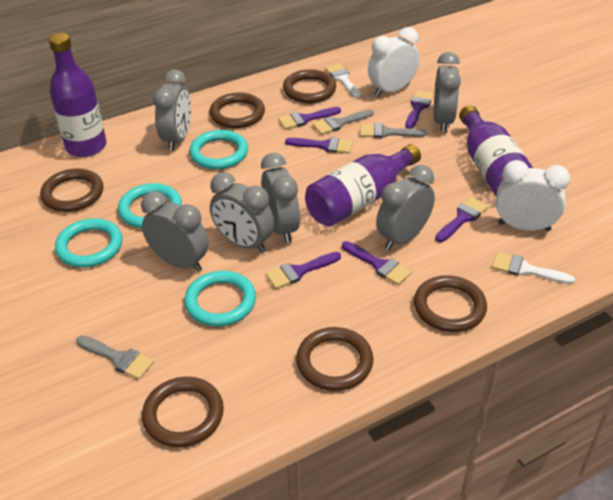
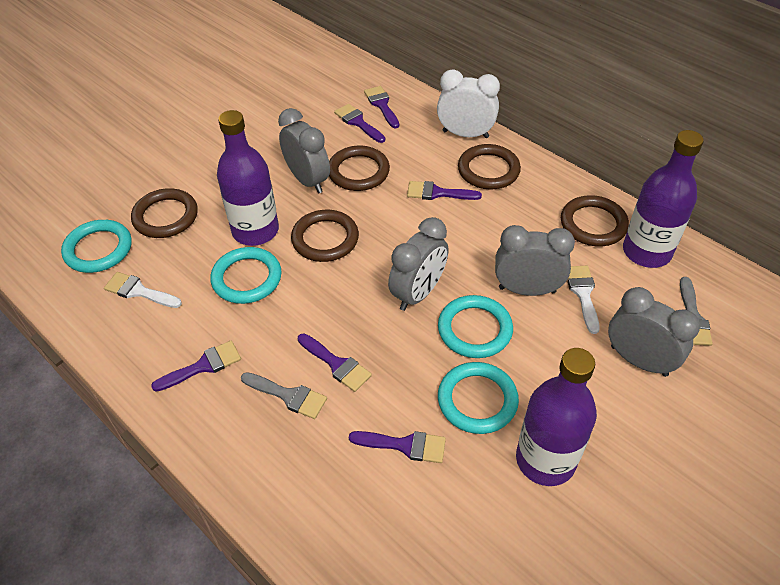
brown ring: [40,168,103,212] [142,377,224,447] [210,93,265,128] [283,69,336,103] [296,327,373,391] [414,275,487,332] = 6 -> [131,188,198,238] [291,210,359,262] [329,146,390,191] [458,144,521,189] [561,195,629,246] = 5
grey brush: [76,335,154,380] [312,109,374,135] [360,123,427,138] = 3 -> [241,372,327,419] [680,277,713,346] = 2
grey clock: [141,192,209,272] [153,69,191,151] [210,172,274,253] [261,153,300,243] [376,165,435,250] [434,52,461,132] = 6 -> [278,108,330,193] [388,217,449,311] [495,225,575,296] [608,287,700,377] = 4
white clock: [368,27,420,97] [496,160,570,231] = 2 -> [437,69,500,138] = 1

